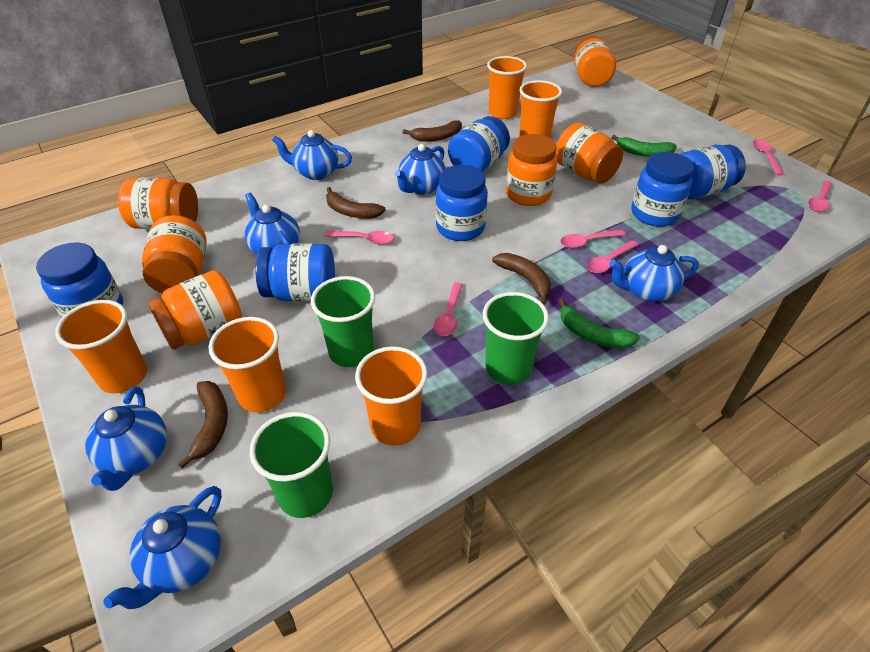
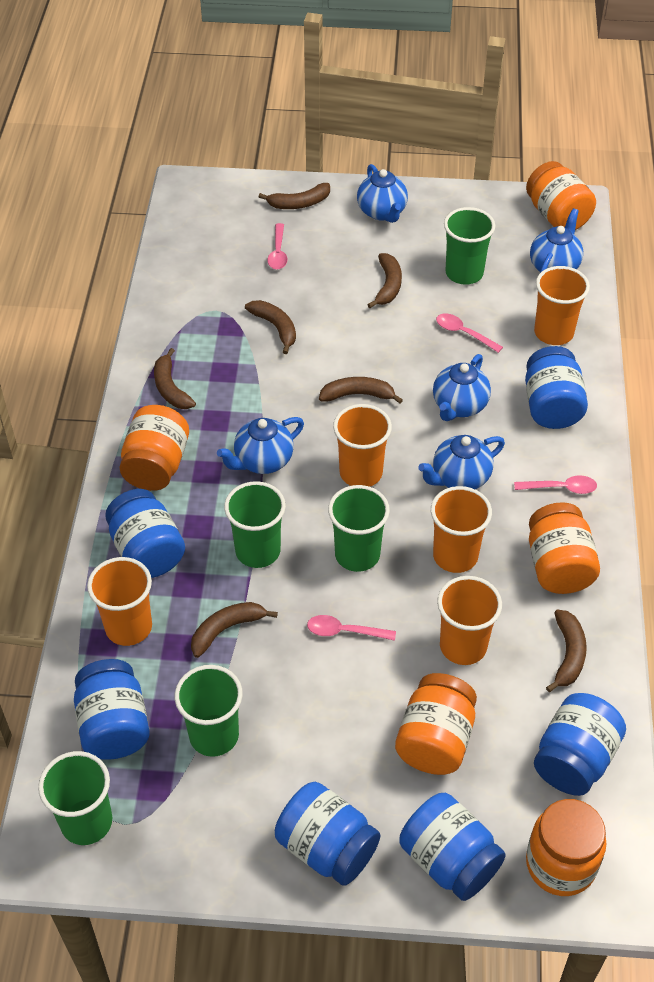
blue teapot: [85,386,167,491] [103,486,222,609] [245,193,300,254] [272,130,352,180] [395,144,446,195] [609,245,699,302] = 6 -> [217,417,304,474] [357,164,408,223] [418,435,505,489] [433,354,491,421] [530,208,583,273] = 5
brown banana: [178,381,228,469] [326,187,386,219] [402,120,462,142] [492,253,551,305] = 4 -> [154,348,196,409] [191,602,278,658] [245,300,296,354] [259,183,330,209] [319,377,403,403] [367,253,402,308] [546,610,587,692] = 7
green banana: [559,299,640,348] [612,135,677,157] = 2 -> none = 0
green cup: [250,412,333,518] [311,276,375,367] [483,292,549,385] = 3 -> [38,751,112,845] [175,665,243,757] [224,481,286,568] [328,485,390,572] [444,207,495,285] = 5
orange jar: [118,177,198,229] [142,215,207,293] [148,270,242,350] [506,134,557,206] [556,123,623,184] [574,36,616,87] = 6 -> [119,405,189,491] [395,673,477,775] [526,161,596,230] [526,799,607,896] [529,502,600,594] = 5
pink spoon: [325,231,394,245] [434,282,463,336] [560,229,626,248] [587,240,638,273] [753,139,784,176] [808,181,833,212] = 6 -> [267,223,288,270] [307,615,396,641] [436,314,503,353] [514,475,597,494] = 4

